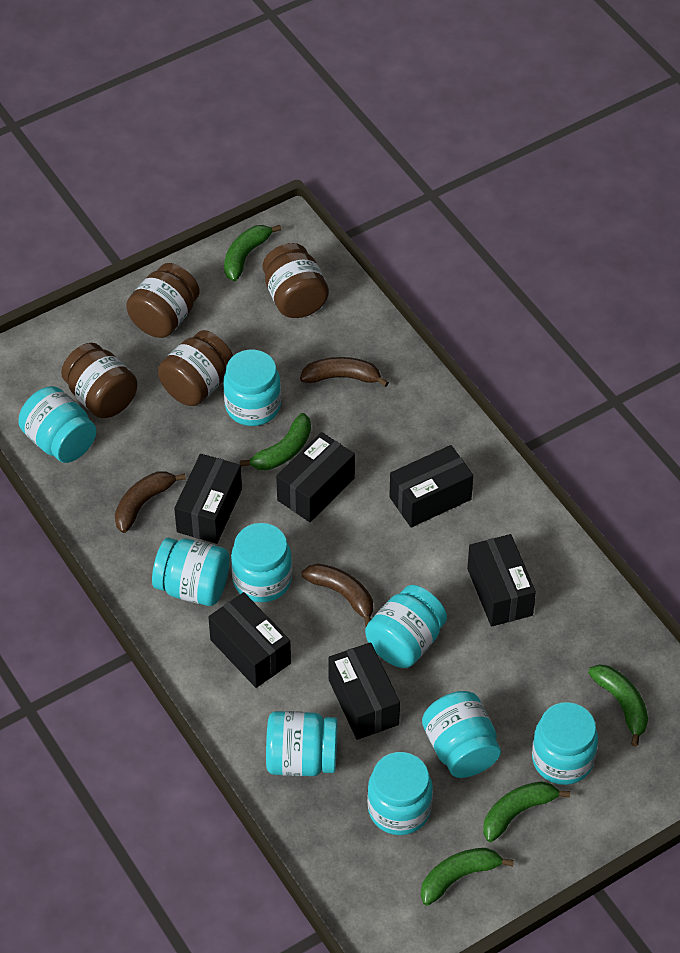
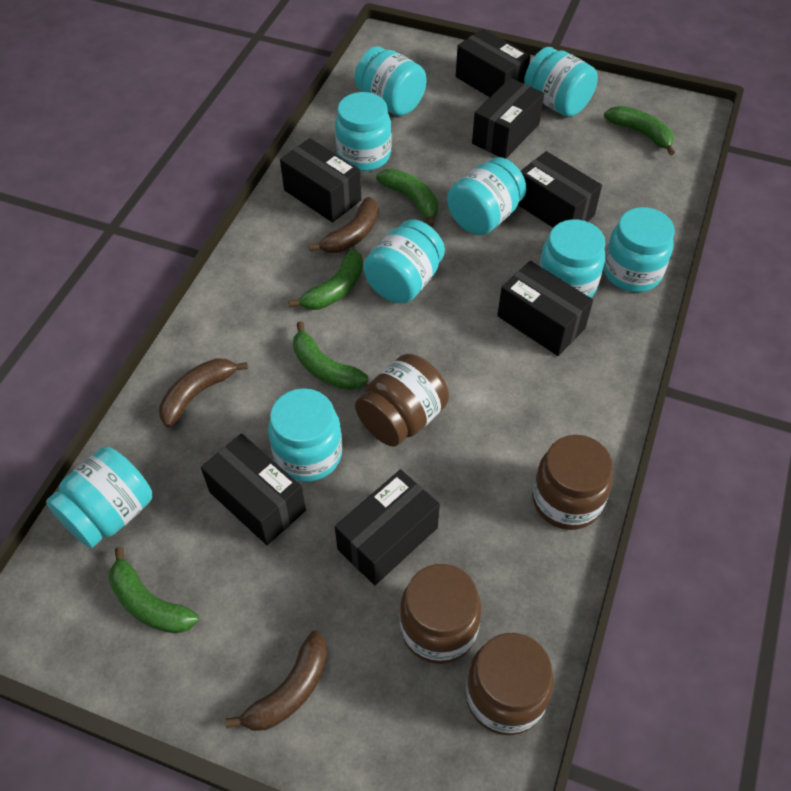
black box: [174,454,242,544] [208,592,291,688] [276,432,355,522] [328,642,400,740] [389,445,473,527] [467,534,536,627] = 6 -> [201,433,306,545] [280,138,361,223] [335,469,440,585] [456,29,531,97] [472,78,544,159] [497,261,593,356] [518,151,602,227] = 7

